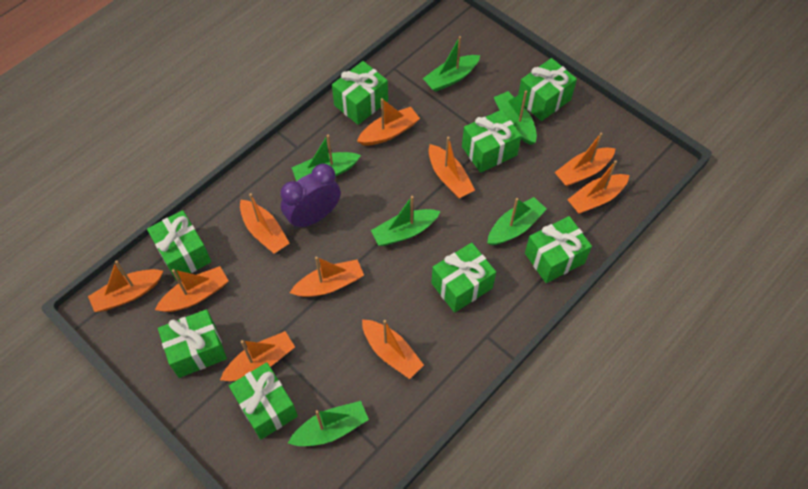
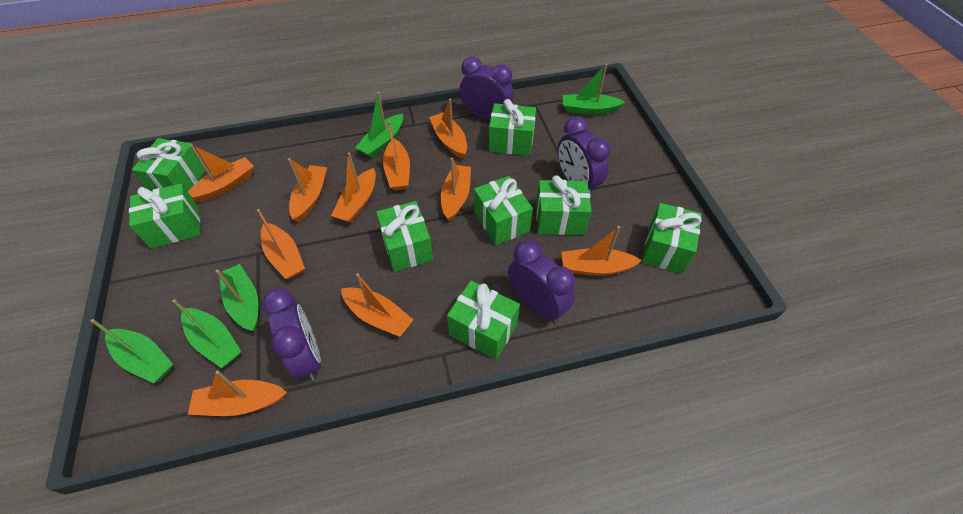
green boat: [288,401,369,446] [292,135,361,181] [371,196,440,246] [423,36,480,92] [487,197,547,245] [494,91,537,145] = 6 -> [91,319,173,383] [172,299,242,368] [216,264,258,331] [355,92,403,158] [563,63,625,115] = 5
purple clock: [281,164,341,229] = 1 -> [262,288,321,381] [460,57,514,120] [508,240,575,323] [557,116,611,197] = 4

